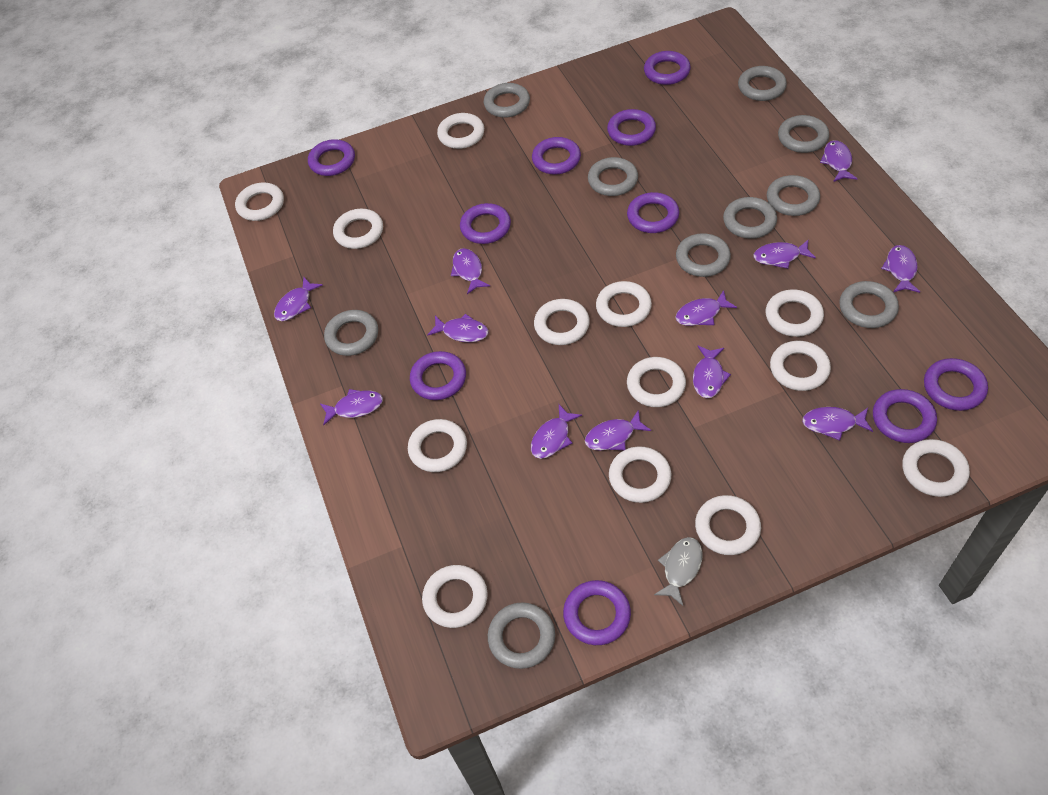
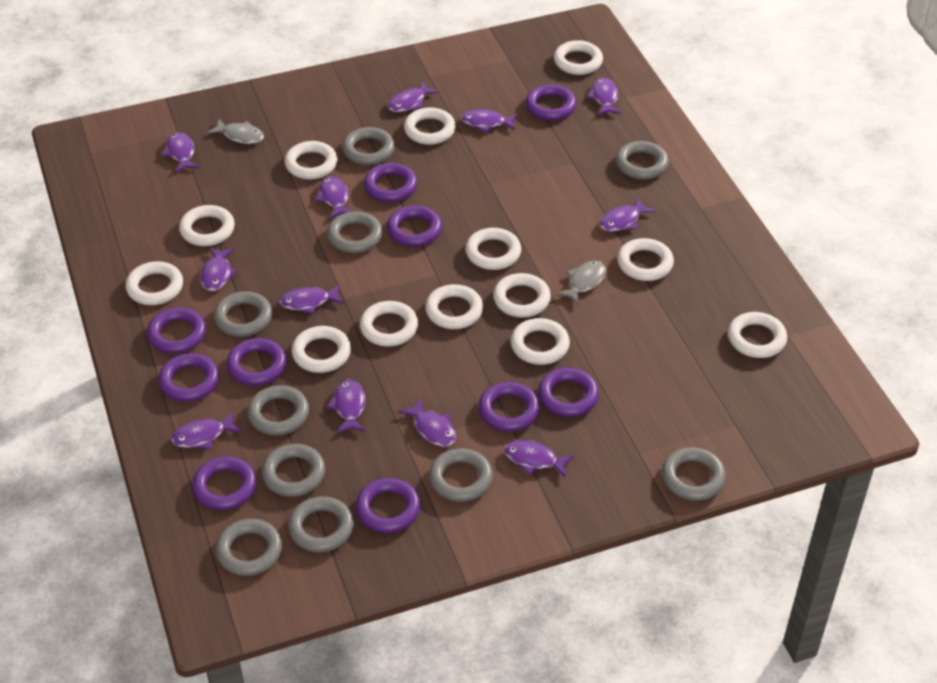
grey fish: [654,537,703,606] = 1 -> [207,119,264,144] [556,261,606,305] = 2

